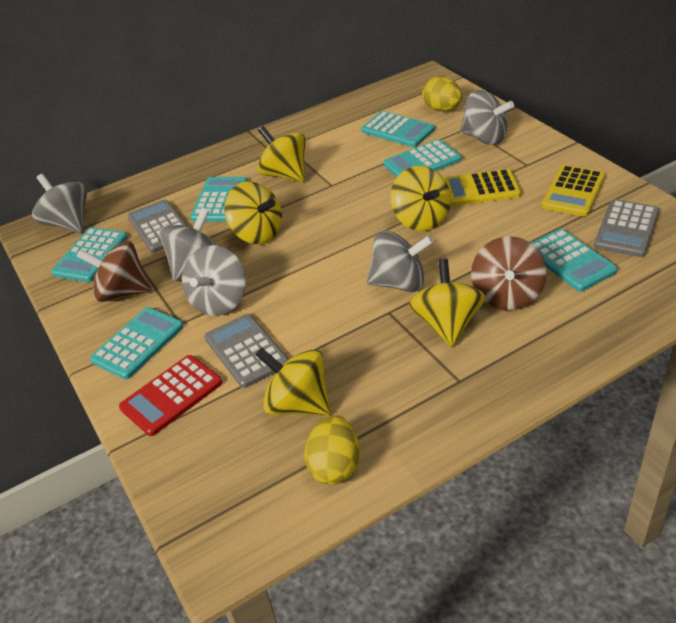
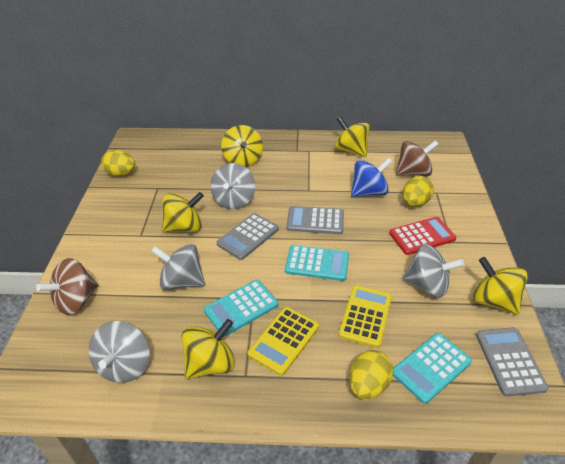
blue spinning top: none = 0 -> [351,158,393,197] = 1
grey spinning top: [32,174,87,233] [159,208,216,281] [182,245,246,316] [366,231,433,292] [460,90,514,145] = 5 -> [89,321,150,383] [151,244,205,290] [210,163,255,209] [403,244,464,298] = 4
turquoise calculator: [51,227,127,282] [90,307,184,380] [190,177,248,222] [361,111,435,147] [383,139,462,177] [531,229,617,291] = 6 -> [204,280,278,337] [285,245,349,281] [393,333,472,404] = 3
yellow egg: [304,415,360,485] [422,76,462,111] = 2 -> [101,150,135,176] [349,350,393,399] [402,176,434,207] = 3

